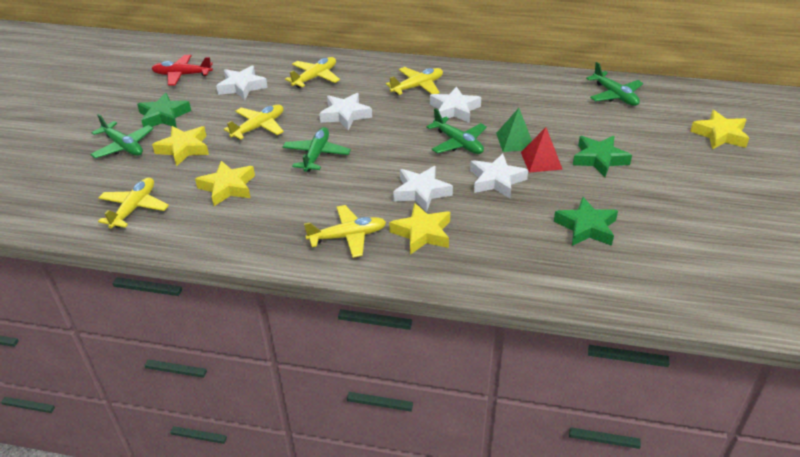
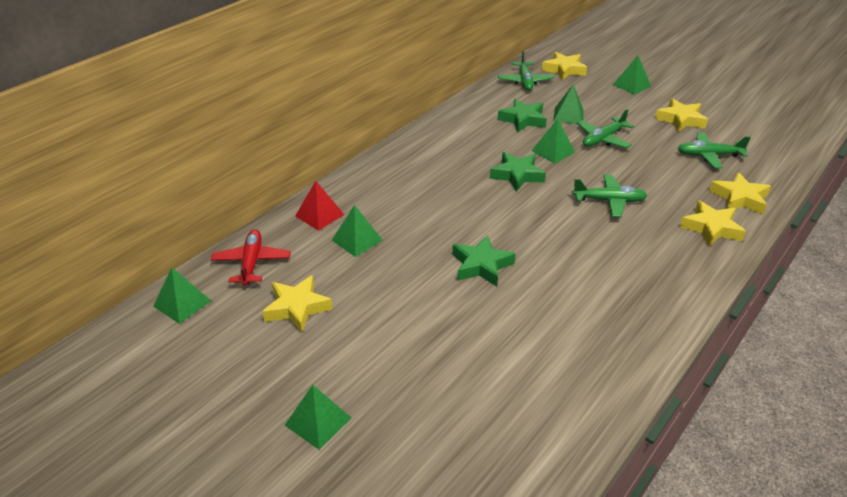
green pyramid: [496,108,532,152] = 1 -> [153,267,211,324] [285,385,351,450] [332,205,383,257] [531,119,575,164] [553,85,584,124] [613,55,651,95] = 6
white star: [216,66,268,100] [319,93,372,130] [393,166,453,212] [430,86,481,123] [470,154,528,198] = 5 -> none = 0
yellow plane: [98,177,169,229] [224,105,284,140] [285,57,340,88] [304,205,386,258] [386,67,443,95] = 5 -> none = 0
yellow star: [152,126,209,166] [195,161,255,206] [389,203,450,255] [690,110,749,149] = 4 -> [262,275,333,333] [542,52,587,80] [655,99,708,132] [680,200,746,247] [709,172,771,215] = 5

